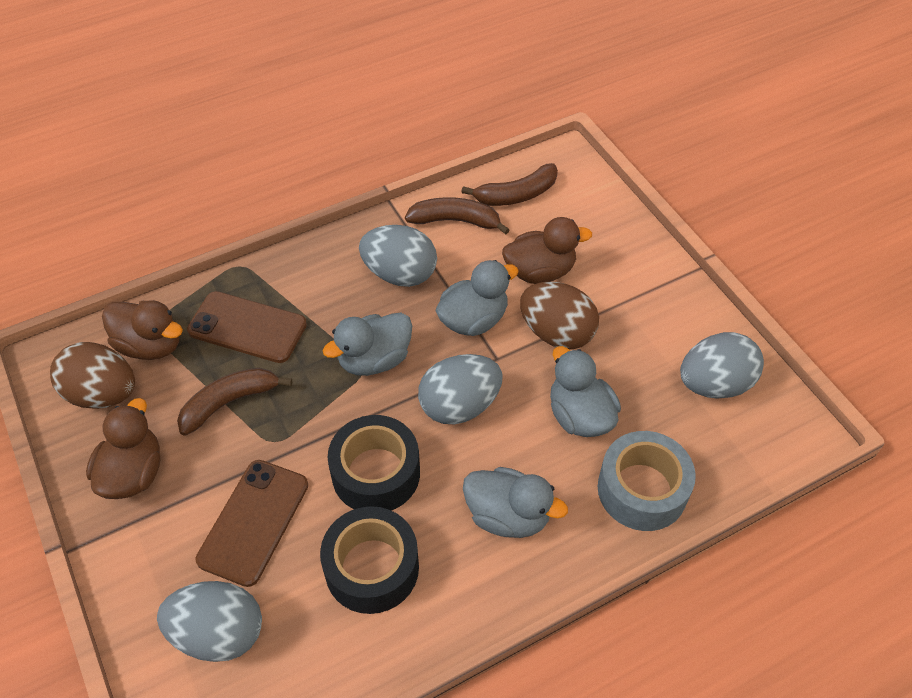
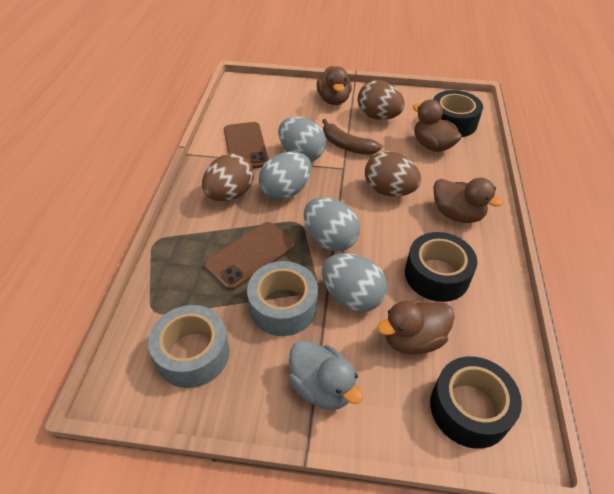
black tape: [320,506,419,614] [328,415,420,510] = 2 -> [405,232,477,302] [430,356,522,449] [433,90,483,137] = 3
brown banana: [177,368,292,436] [405,197,510,234] [462,163,558,206] = 3 -> [322,119,382,155] = 1
brown duck: [86,398,160,499] [102,300,183,360] [502,217,592,284] = 3 -> [317,66,352,105] [377,300,455,354] [412,99,462,152] [433,178,503,223] = 4
brown egg: [50,342,135,409] [520,282,599,350] = 2 -> [202,154,254,201] [358,81,405,120] [365,151,421,197] = 3
grey duck: [323,313,412,376] [435,260,519,336] [463,467,568,538] [550,346,621,437] = 4 -> [288,340,364,410] = 1
grey tape: [598,431,696,531] = 1 -> [148,305,230,388] [247,261,318,336] = 2

